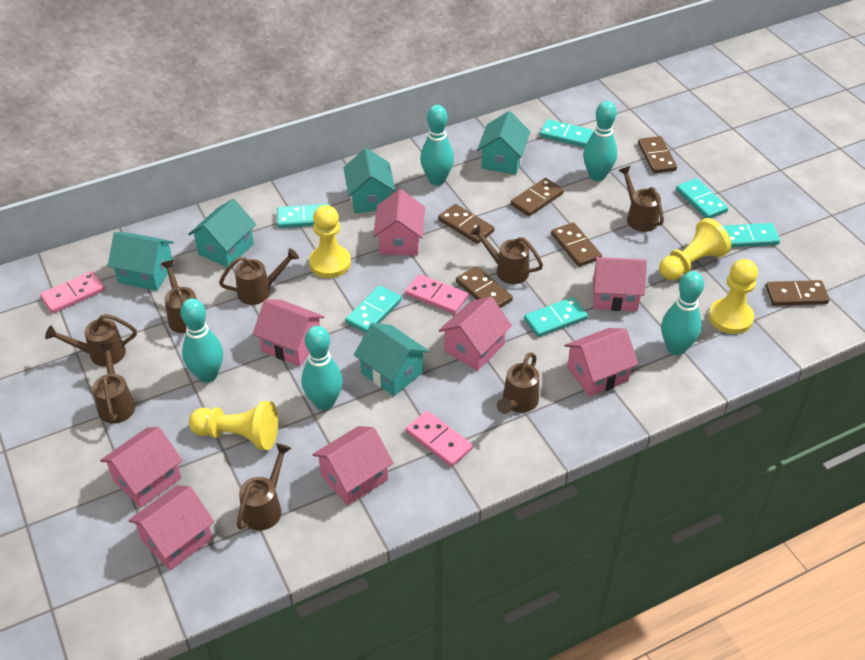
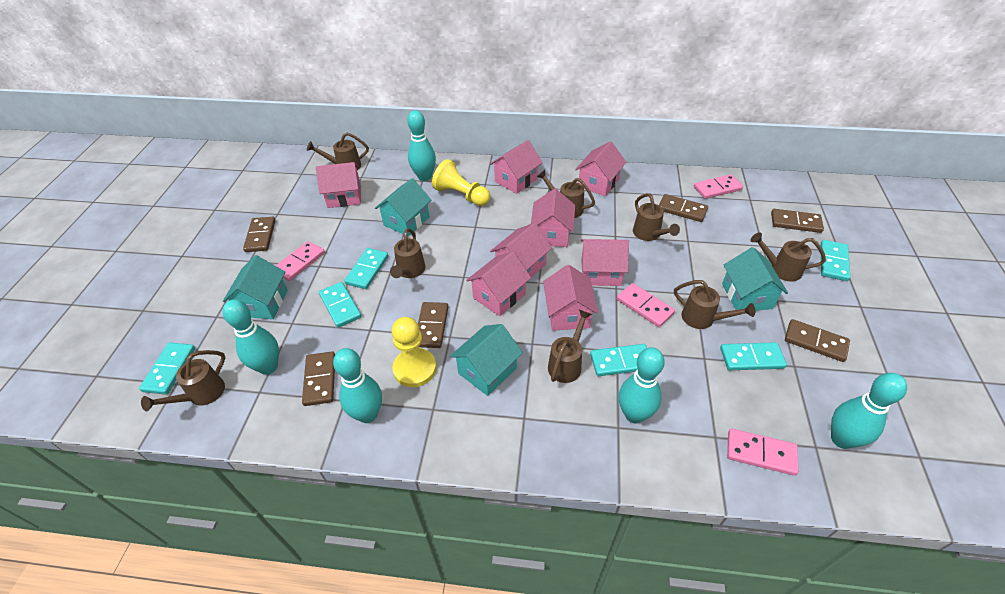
pink domino: [40,271,105,314] [406,274,468,314] [406,411,473,467] = 3 -> [276,241,325,281] [617,283,675,327] [694,174,743,199] [727,428,799,476] = 4
turquoise house: [108,232,174,291] [188,199,256,267] [344,148,396,213] [354,323,429,396] [477,111,530,175] = 5 -> [223,255,288,319] [375,178,431,236] [450,324,523,396] [722,247,788,311] = 4
yellow pawn: [189,401,278,450] [309,205,351,278] [659,218,731,280] [709,259,758,334] = 4 -> [392,317,436,387] [432,159,490,206] = 2

